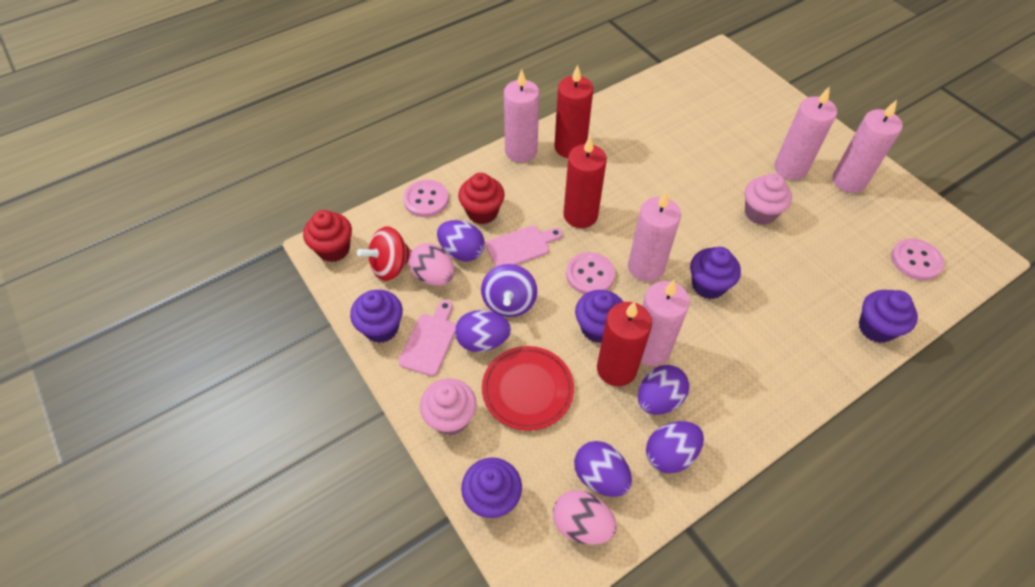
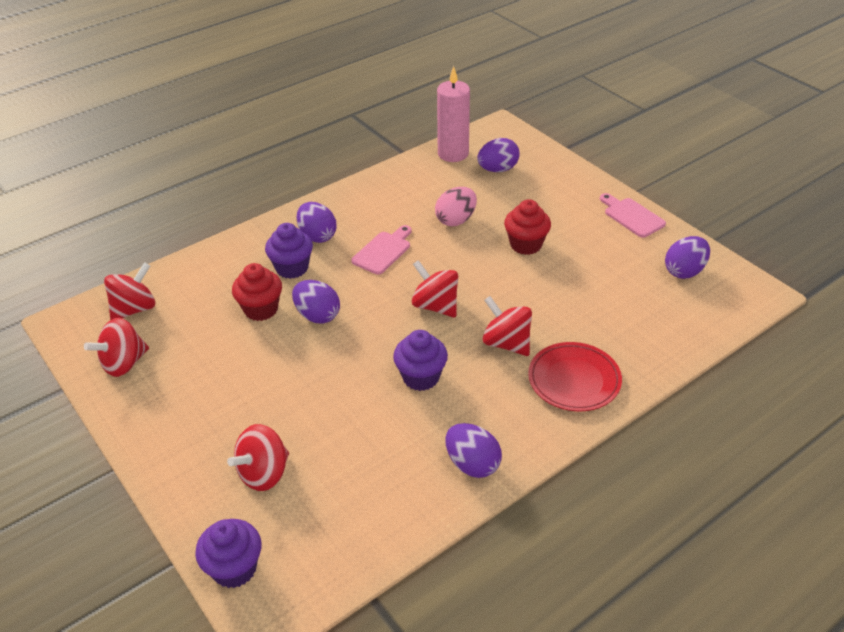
pink button: [403,180,449,217] [566,252,615,294] [891,238,944,280] = 3 -> none = 0
pink candle: [504,69,539,163] [628,191,681,282] [641,280,690,366] [774,86,837,180] [832,100,903,193] = 5 -> [437,66,470,162] = 1
pink cupcake: [420,378,477,435] [745,173,792,225] = 2 -> none = 0
pink egg: [409,243,454,286] [553,490,617,545] = 2 -> [435,187,477,226] = 1
purple cupcake: [350,290,403,343] [461,457,522,518] [575,290,623,343] [690,247,741,299] [859,290,918,343] = 5 -> [195,519,262,588] [265,223,313,279] [393,330,448,391] = 3
purple spinning top: [481,264,537,317] = 1 -> none = 0
red candle: [554,65,593,158] [563,136,607,228] [597,301,652,386] = 3 -> none = 0
red spinning top: [357,226,412,281] = 1 -> [84,318,149,377] [104,262,155,320] [227,424,289,491] [412,260,458,318] [482,296,532,356] = 5

